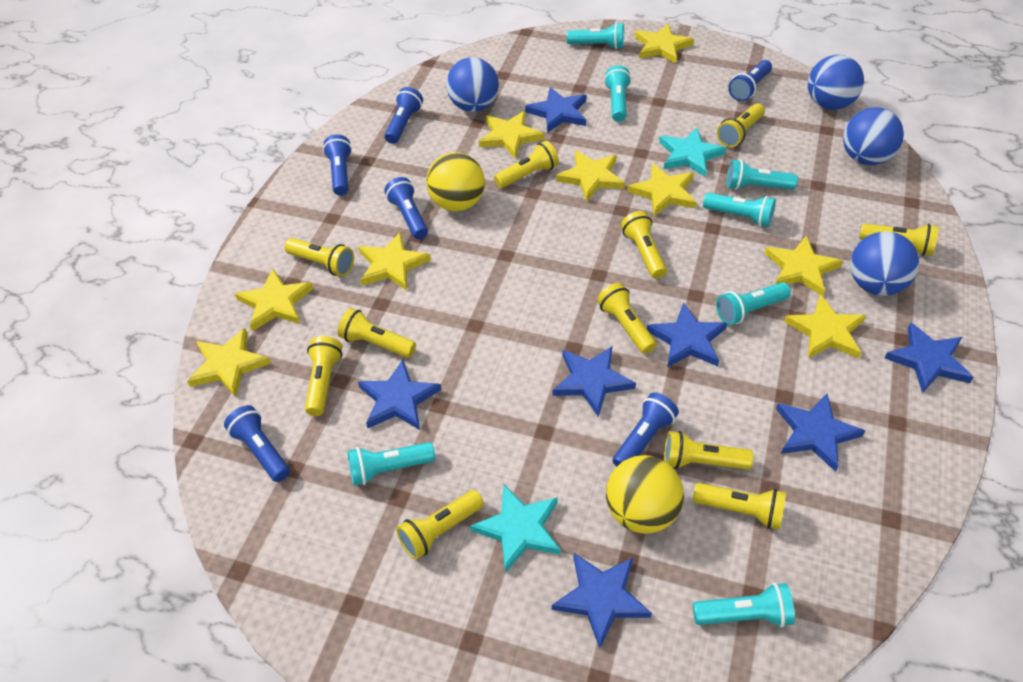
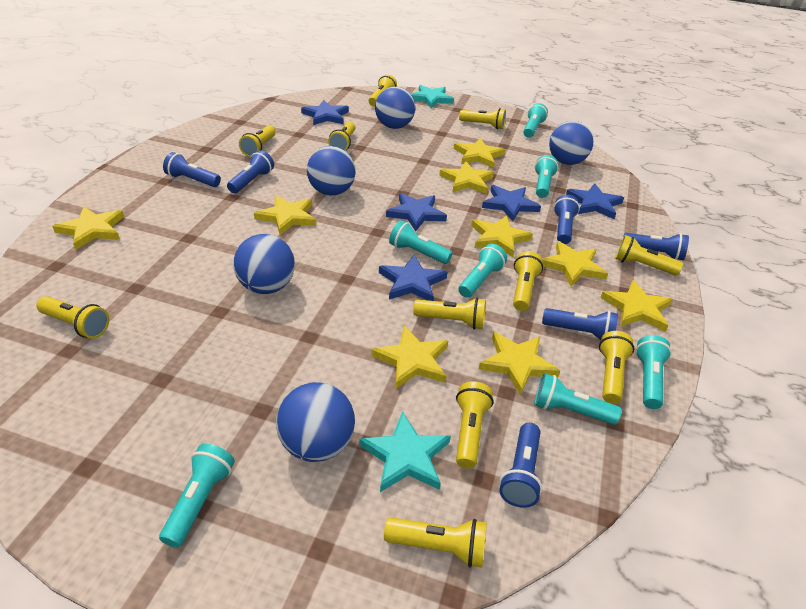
blue ball: [446,58,499,112] [808,55,864,110] [843,107,904,165] [850,231,919,296] = 4 -> [233,234,295,294] [276,382,355,462] [307,146,355,195] [375,87,415,129] [549,121,594,165] = 5
blue star: [358,360,441,430] [525,87,587,133] [552,346,636,417] [552,553,652,648] [647,302,727,368] [776,393,865,472] [885,322,974,393] = 7 -> [301,100,349,125] [379,255,448,301] [386,193,447,231] [482,185,541,221] [566,183,624,219] = 5
yellow ball: [426,152,485,211] [606,455,684,534] = 2 -> none = 0

